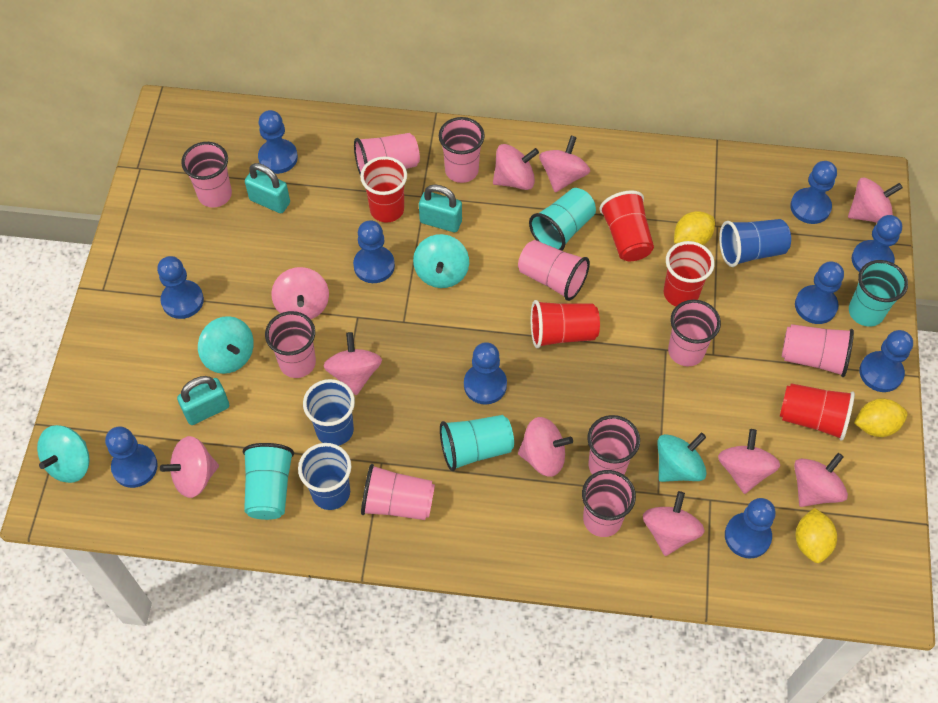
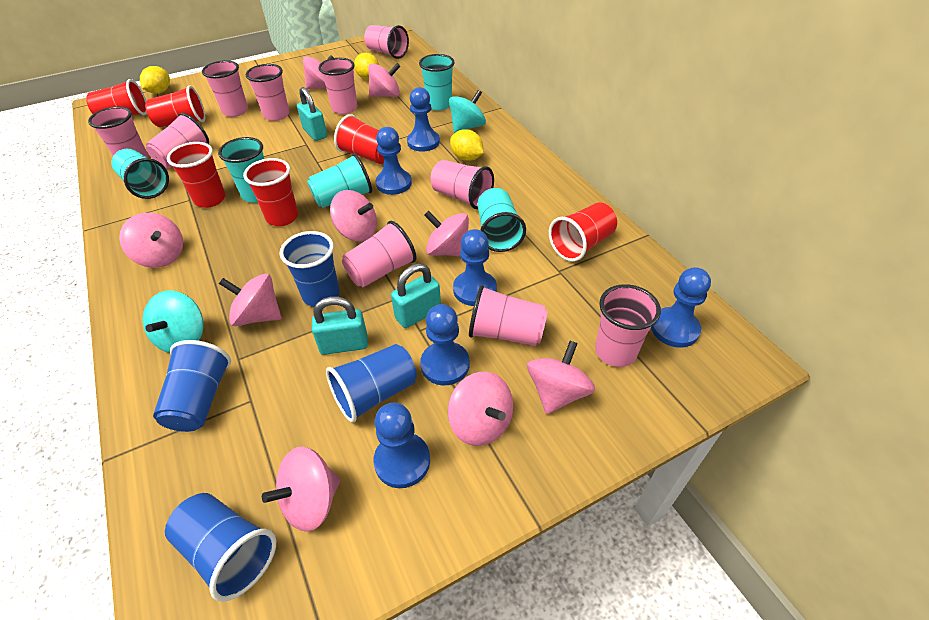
blue cup: [298,443,351,510] [303,379,355,446] [719,219,791,267] = 3 -> [153,340,231,432] [165,493,276,602] [280,231,340,307] [326,344,417,423] = 4
blue pawn: [105,426,158,488] [157,256,204,319] [258,110,298,174] [353,220,395,283] [464,342,507,405] [725,498,776,559] [790,161,837,224] [795,261,844,324] [852,215,902,272] [859,330,913,392] = 10 -> [373,403,430,488] [376,127,412,195] [407,87,440,152] [420,304,470,385] [453,229,497,306] [651,267,711,348] = 6
pink spinning top: [160,436,219,498] [271,267,329,319] [323,332,382,395] [493,144,539,190] [518,417,573,477] [539,136,590,192] [643,491,705,556] [718,429,780,494] [794,453,848,507] [848,178,903,223] = 10 -> [119,213,183,268] [219,274,281,326] [262,447,340,532] [303,55,334,90] [330,190,377,242] [368,63,400,97] [424,211,469,256] [448,372,513,446] [527,341,595,414] = 9
red cup: [360,156,407,222] [531,300,600,348] [599,190,654,261] [664,241,715,306] [780,383,855,441] = 5 -> [86,79,147,115] [145,86,205,127] [167,142,226,208] [243,158,298,226] [334,114,384,164] [549,202,617,262] = 6
turquoise cup: [243,443,294,520] [440,415,514,471] [529,188,596,251] [849,260,908,327] = 4 -> [111,149,169,199] [218,137,264,203] [307,153,372,208] [419,54,455,110] [477,188,526,252] = 5
turquoise spinning top: [37,425,90,483] [198,316,254,374] [413,234,469,288] [657,433,707,482] = 4 -> [142,290,204,353] [449,90,486,133] = 2

